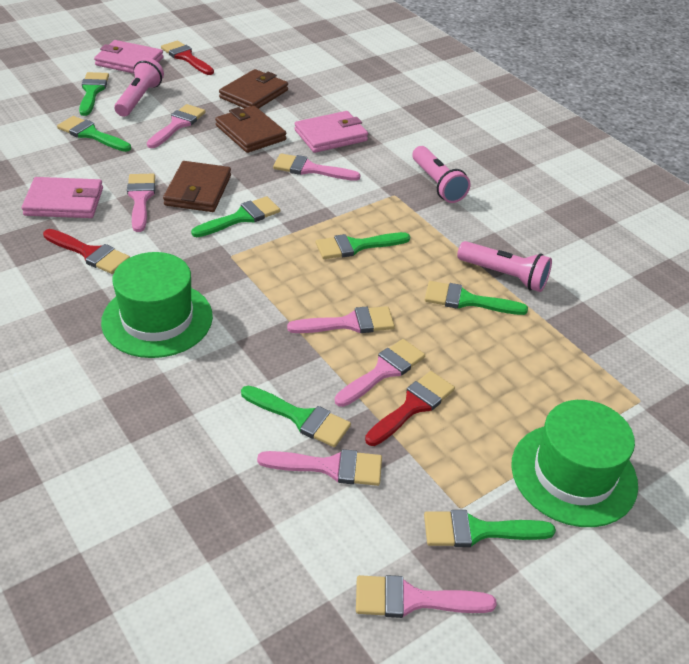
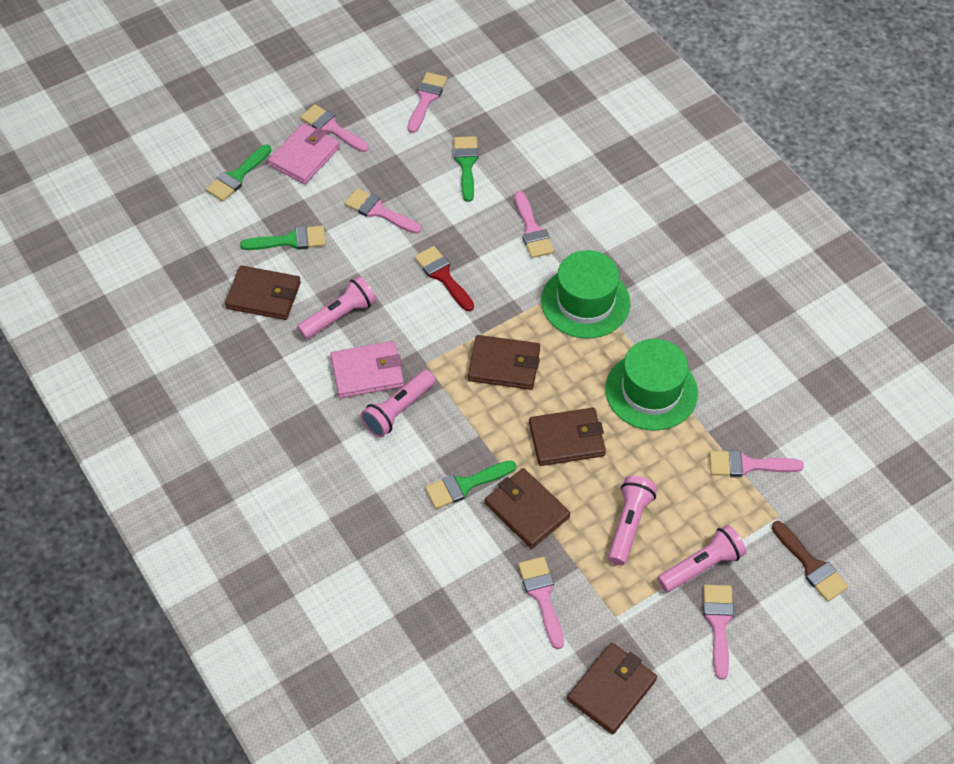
brown brush: none = 0 -> [772,521,849,602] = 1
brown wallet: [163,161,231,212] [215,106,286,153] [219,69,288,109] = 3 -> [225,265,301,320] [468,335,540,390] [485,468,570,549] [529,408,606,466] [567,643,657,734] = 5
green brush: [57,116,131,152] [79,72,109,116] [191,196,280,237] [241,386,351,447] [316,232,410,259] [424,510,556,547] [425,281,528,315] = 7 -> [206,145,271,201] [240,225,326,250] [425,460,516,509] [454,136,478,202] = 4
pink flashlight: [114,58,164,117] [412,146,470,203] [457,241,552,292] = 3 -> [297,276,376,339] [361,370,436,437] [608,476,657,565] [657,525,746,592] = 4
pink wallet: [22,177,103,218] [94,40,164,73] [294,111,368,153] = 3 -> [268,123,340,184] [330,341,404,398] = 2
red brush: [43,229,130,274] [161,40,214,75] [365,371,455,446] = 3 -> [414,246,474,311] = 1

